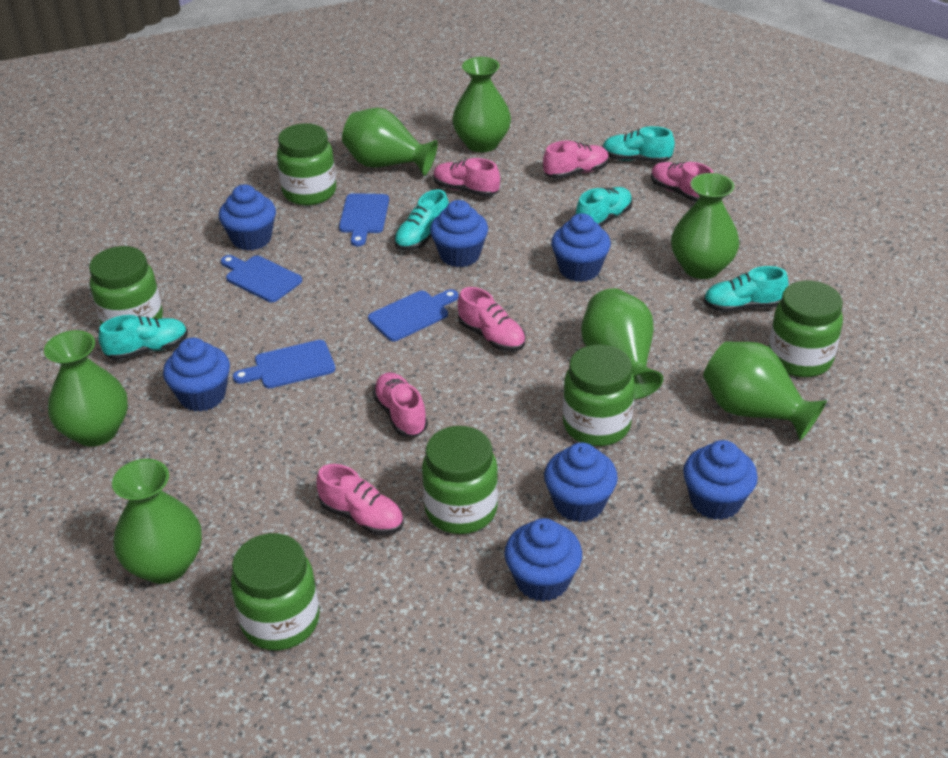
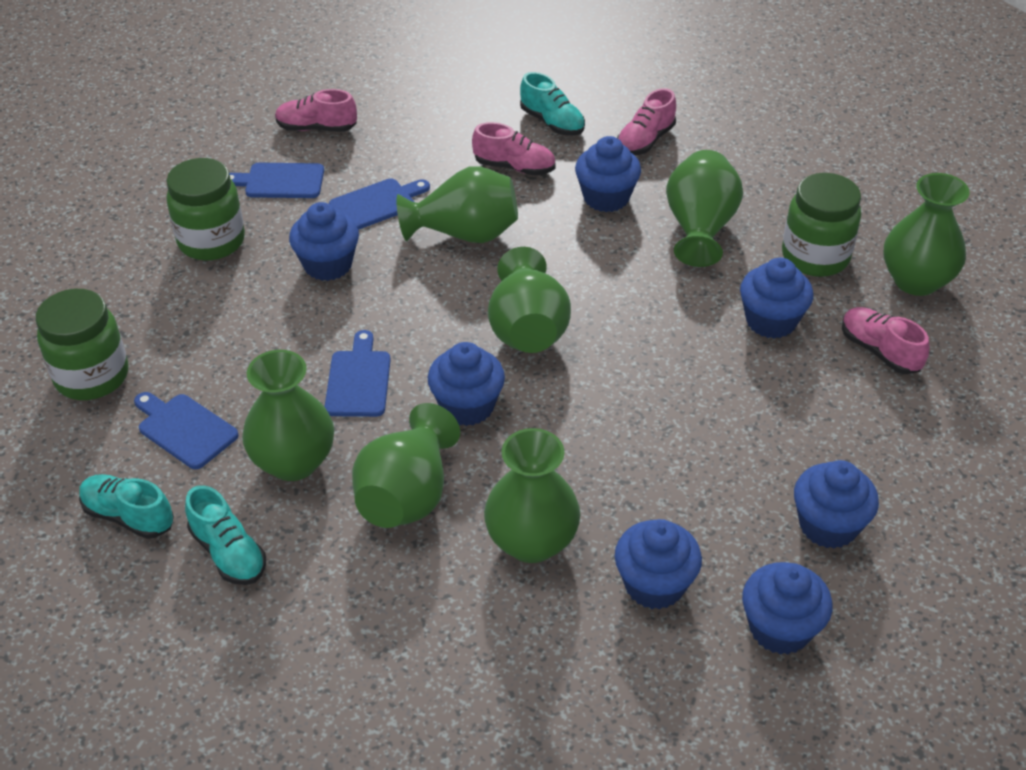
green jar: [89,246,163,325] [231,533,320,650] [277,123,336,206] [422,426,498,534] [563,344,635,446] [768,281,843,377] = 6 -> [36,289,128,400] [166,158,245,260] [782,173,861,277] = 3
pink shoe: [316,464,404,535] [373,372,428,437] [433,158,500,197] [458,287,526,351] [543,140,609,179] [651,162,714,202] = 6 -> [275,89,357,132] [472,122,556,176] [617,88,676,155] [842,307,929,374] = 4
turquoise shoe: [99,315,188,361] [394,189,449,250] [576,187,632,227] [602,126,675,163] [703,266,788,312] = 5 -> [79,474,174,539] [185,485,266,585] [520,72,585,136] = 3

